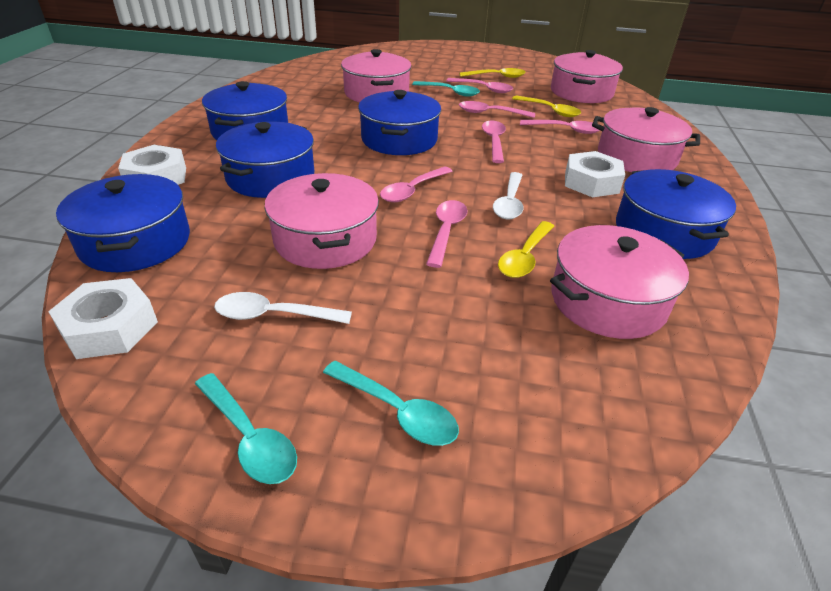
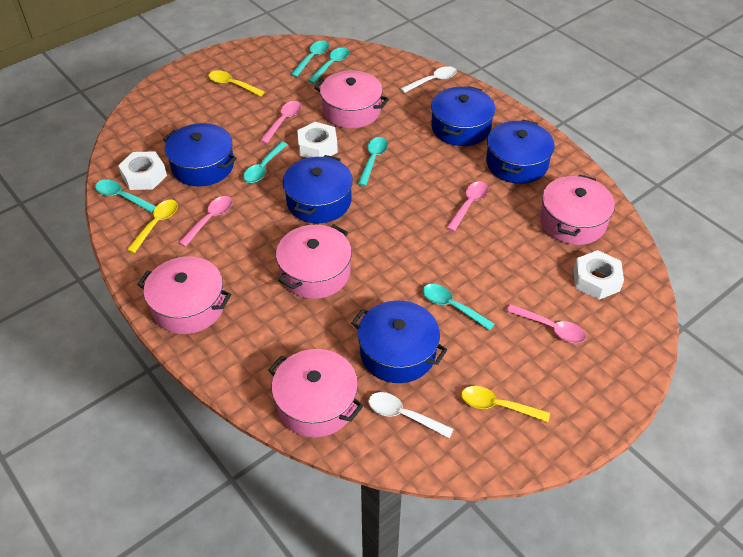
pink spoon: [380,167,452,202] [426,200,467,268] [446,78,513,93] [459,101,535,118] [482,121,506,163] [520,120,600,134] = 6 -> [178,196,233,247] [260,101,302,144] [446,181,488,231] [506,304,586,343] = 4
turquoise spoon: [195,373,297,484] [323,361,459,446] [412,81,480,96] = 3 -> [95,179,156,213] [243,142,288,183] [290,41,329,77] [308,47,349,83] [358,137,388,186] [422,284,495,331] = 6

